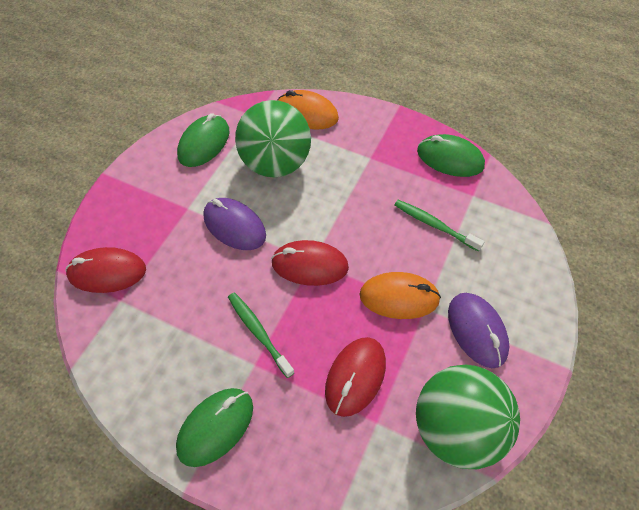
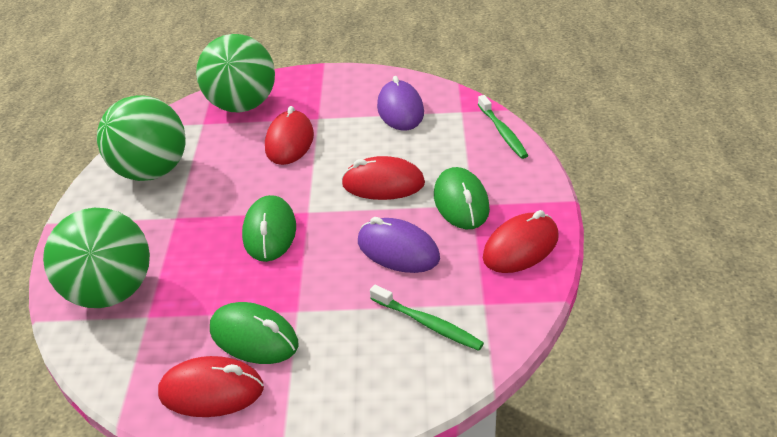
green ball: [235,100,311,178] [416,365,520,469] = 2 -> [43,208,150,308] [97,95,186,181] [196,34,275,112] = 3
orange mouse: [277,90,339,130] [360,272,441,319] = 2 -> none = 0
red mouse: [65,247,146,293] [271,240,349,286] [325,337,386,417] = 3 -> [158,356,264,417] [265,106,314,165] [341,156,425,200] [483,210,559,273] = 4

